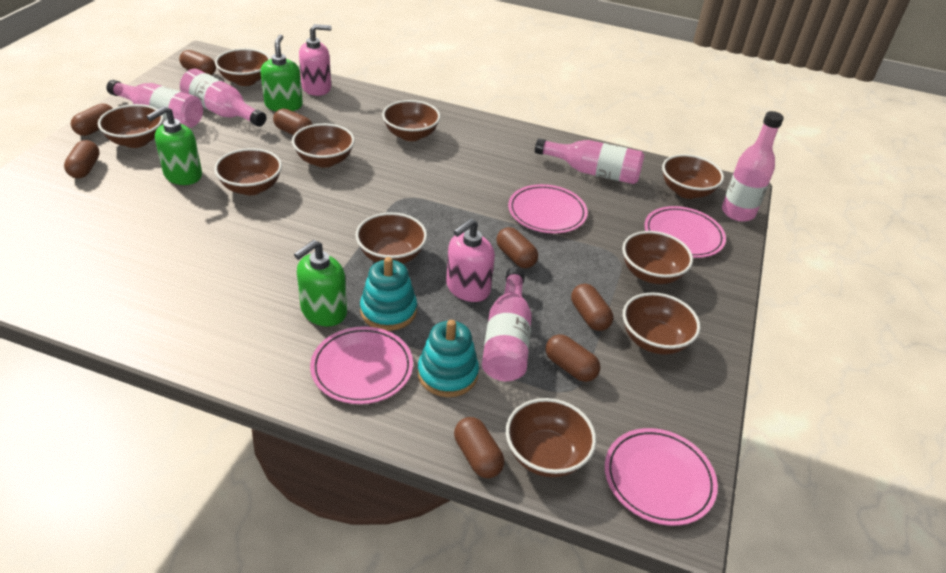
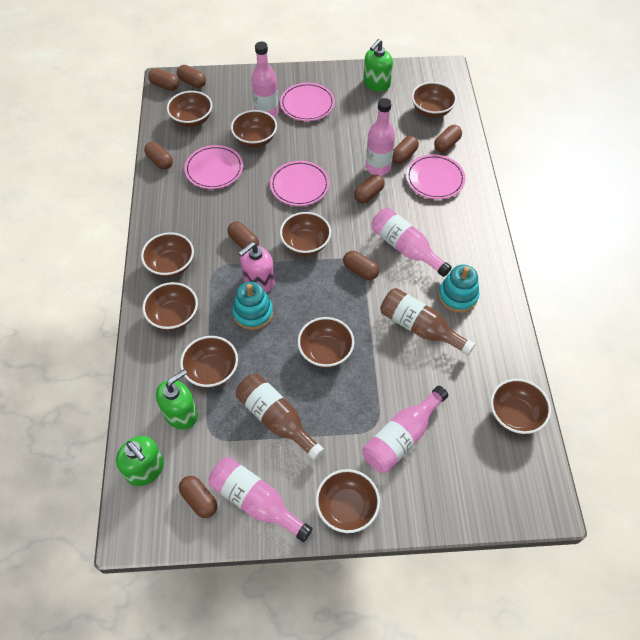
brown bottle: none = 0 -> [236,374,324,461] [380,288,475,356] = 2
brown capsule: [64,140,100,178] [71,104,113,136] [179,50,216,75] [273,108,313,135] [454,417,504,478] [496,227,538,268] [546,334,600,382] [571,284,613,331] = 8 -> [144,142,173,170] [148,68,179,91] [177,65,206,88] [179,476,217,518] [228,221,259,249] [343,251,379,280] [354,175,385,204] [392,136,419,164] [434,125,462,152] = 9
pink soap dispenser: [299,24,331,96] [446,218,495,302] = 2 -> [238,242,275,292] = 1

